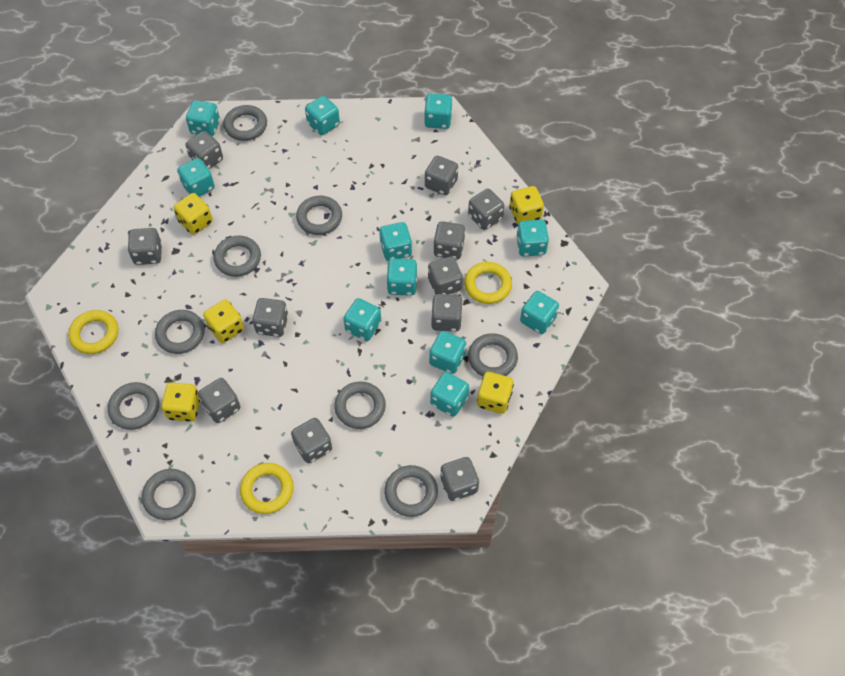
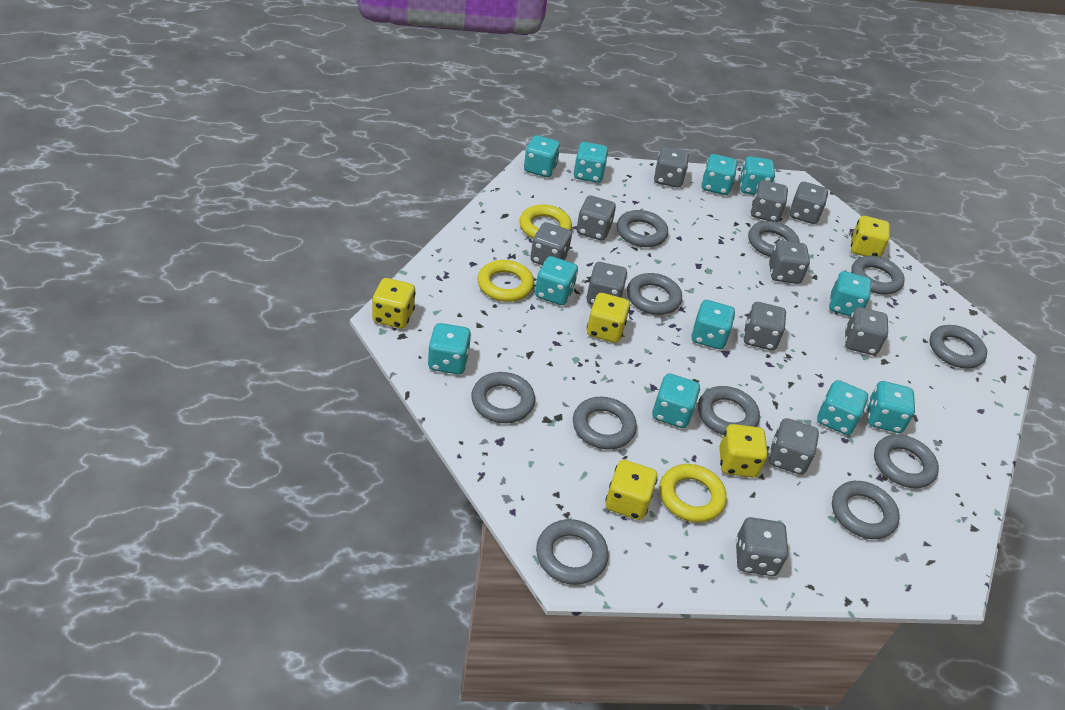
grey ring: [108,382,159,430] [142,469,196,520] [155,310,205,354] [214,236,261,277] [223,105,267,141] [296,196,342,235] [334,381,386,429] [384,465,438,517] [468,333,518,376] = 9 -> [471,372,535,423] [536,519,609,585] [573,397,637,450] [617,210,668,247] [627,273,682,315] [698,386,760,435] [748,221,800,257] [832,481,900,539] [851,256,905,294] [874,434,939,488] [929,325,987,369] = 11

